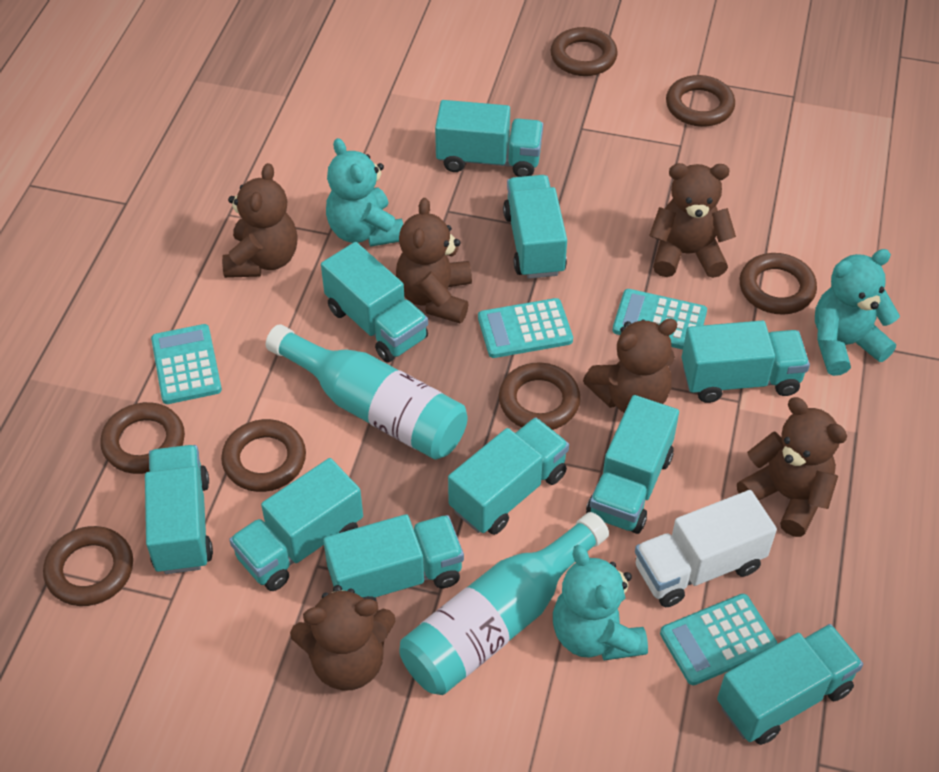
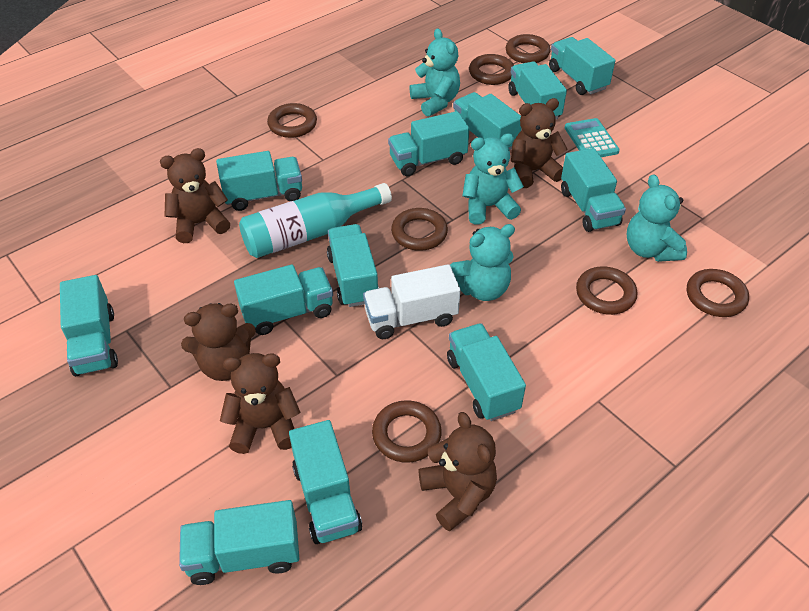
brown teddy bear: [222,163,298,278] [290,585,396,691] [396,198,472,324] [583,318,678,413] [649,163,736,278] [737,397,847,537] = 6 -> [160,148,230,243] [181,303,256,381] [220,353,300,454] [418,412,497,532] [511,98,568,188] = 5
turquoise bottle: [266,324,468,460] [399,512,609,695] = 2 -> [239,183,392,258] = 1
turquoise calculator: [151,324,222,404] [478,298,573,358] [613,289,707,350] [660,594,778,685] = 4 -> [565,118,620,157] = 1
turquoise teddy bear: [326,138,403,247] [553,545,648,661] [815,249,900,376] = 3 -> [410,28,460,117] [450,224,515,301] [462,133,524,225] [627,174,687,262] = 4
turquoise truck: [145,445,213,574] [229,458,363,591] [321,242,428,363] [323,514,464,602] [435,100,543,177] [448,417,569,535] [503,175,567,279] [586,395,679,534] [682,321,810,403] [717,624,863,745] = 10 -> [60,275,118,376] [179,500,299,585] [216,151,302,211] [234,264,333,335] [289,420,362,544] [327,224,379,307] [388,111,469,176] [447,323,526,421] [453,92,521,150] [508,62,567,119] [549,37,615,95] [561,148,626,232] = 12

